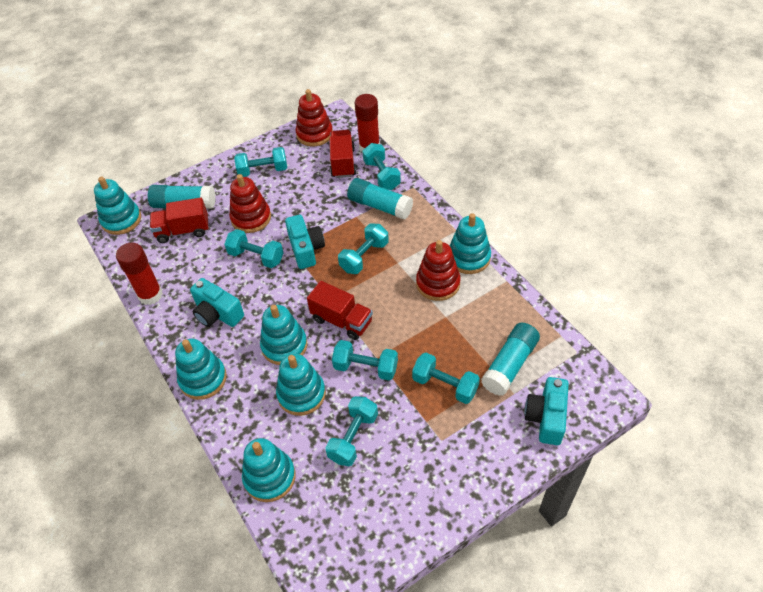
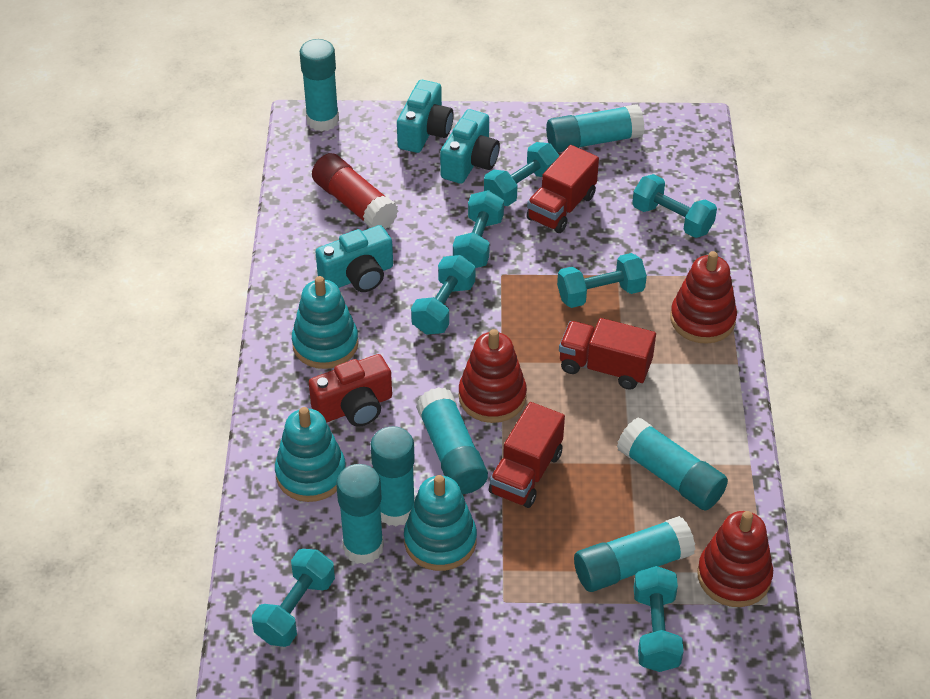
red camera: none = 0 -> [309,354,392,427] = 1
red glue stick: [116,242,163,305] [355,94,380,153] = 2 -> [312,153,398,229] = 1
turquoise glue stick: [148,185,216,208] [347,178,413,220] [481,323,540,396] = 3 -> [300,39,339,132] [336,464,384,565] [371,426,415,527] [416,387,488,494] [546,104,645,153] [574,516,695,592] [617,418,728,510] = 7
turquoise stacking toy: [94,177,141,235] [175,339,227,400] [242,438,295,502] [260,305,307,365] [276,354,326,416] [450,213,491,274] = 6 -> [275,407,346,502] [292,276,359,369] [404,475,477,571] = 3

